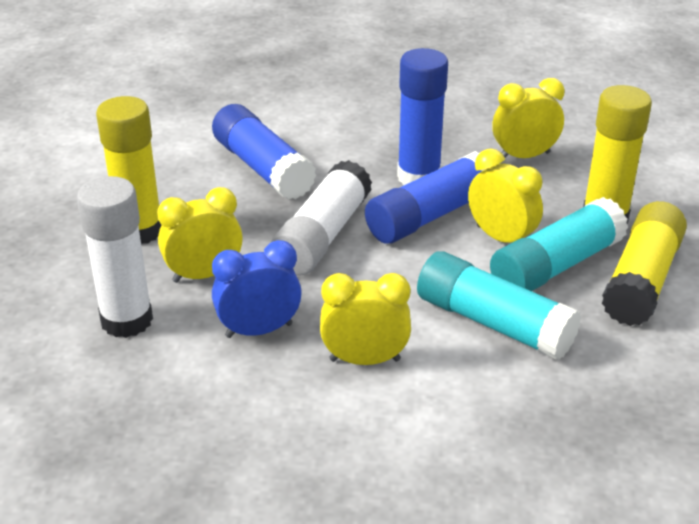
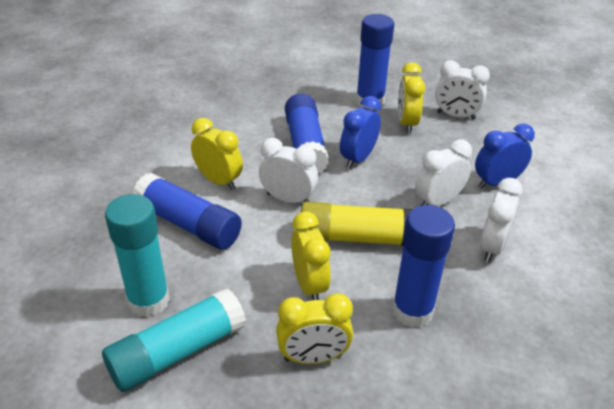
blue clock: [212,240,302,338] = 1 -> [340,96,381,169] [475,124,535,189] = 2
blue glue stick: [212,104,316,200] [365,151,485,244] [397,48,448,185] = 3 -> [133,173,242,250] [285,93,329,173] [356,14,394,110] [392,205,455,327] = 4
white clock: none = 0 -> [259,138,318,203] [415,139,472,206] [435,60,490,120] [480,178,523,262] = 4
white glue stick: [77,176,153,338] [271,160,372,276] = 2 -> none = 0
yellow glue stick: [96,96,161,244] [583,85,652,224] [602,201,687,326] = 3 -> [301,202,413,246] = 1

